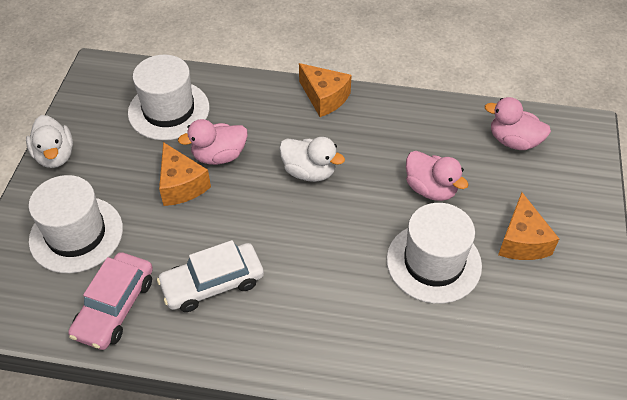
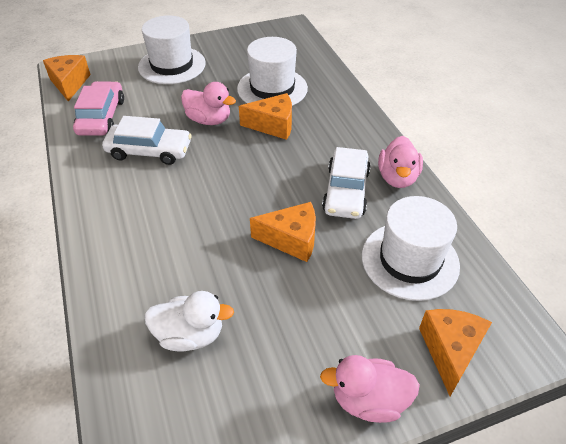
orange cheese: [159,142,211,206] [299,63,352,117] [498,192,559,260] = 3 -> [43,55,91,102] [239,93,292,140] [250,202,316,262] [419,309,492,396] = 4
white car: [157,240,264,312] = 1 -> [102,116,192,165] [322,147,371,219] = 2
white duck: [26,115,73,168] [279,137,345,182] = 2 -> [144,291,234,352] = 1

